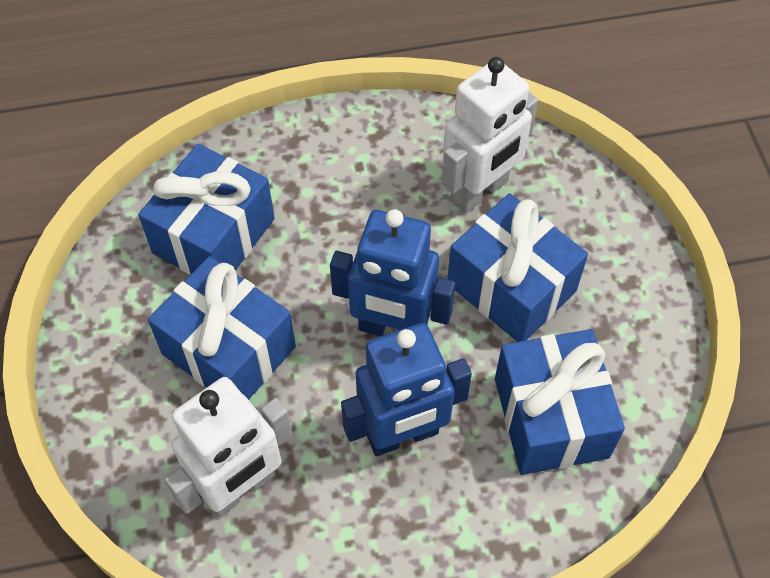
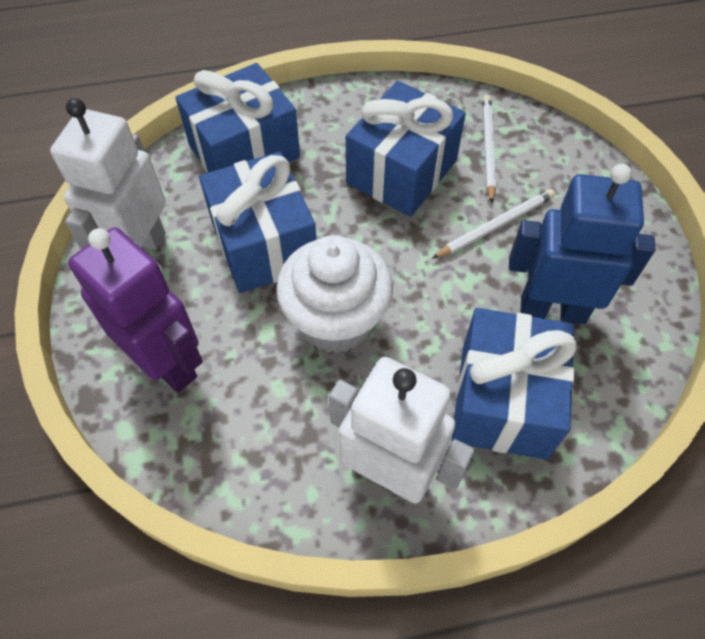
blue robot: [330,209,455,336] [341,323,472,456] = 2 -> [509,164,656,324] = 1
purple robot: none = 0 -> [68,227,203,393] = 1
white cupcake: none = 0 -> [276,235,393,354] = 1
white pencil: none = 0 -> [432,189,555,259] [482,95,496,203] = 2

